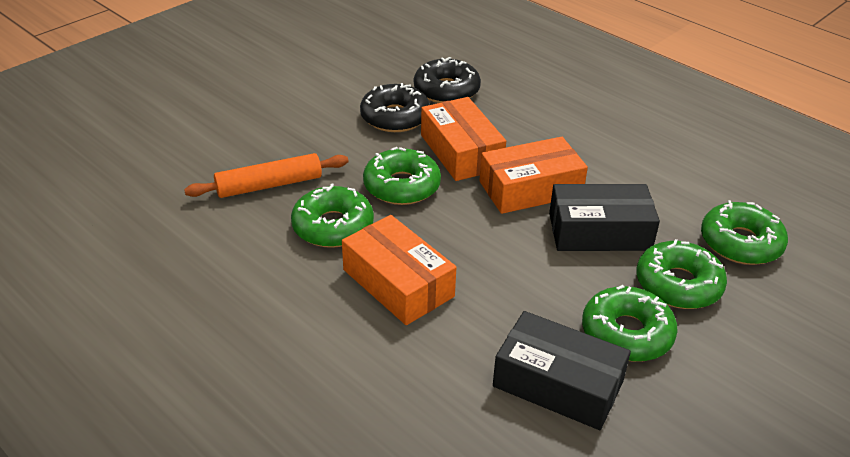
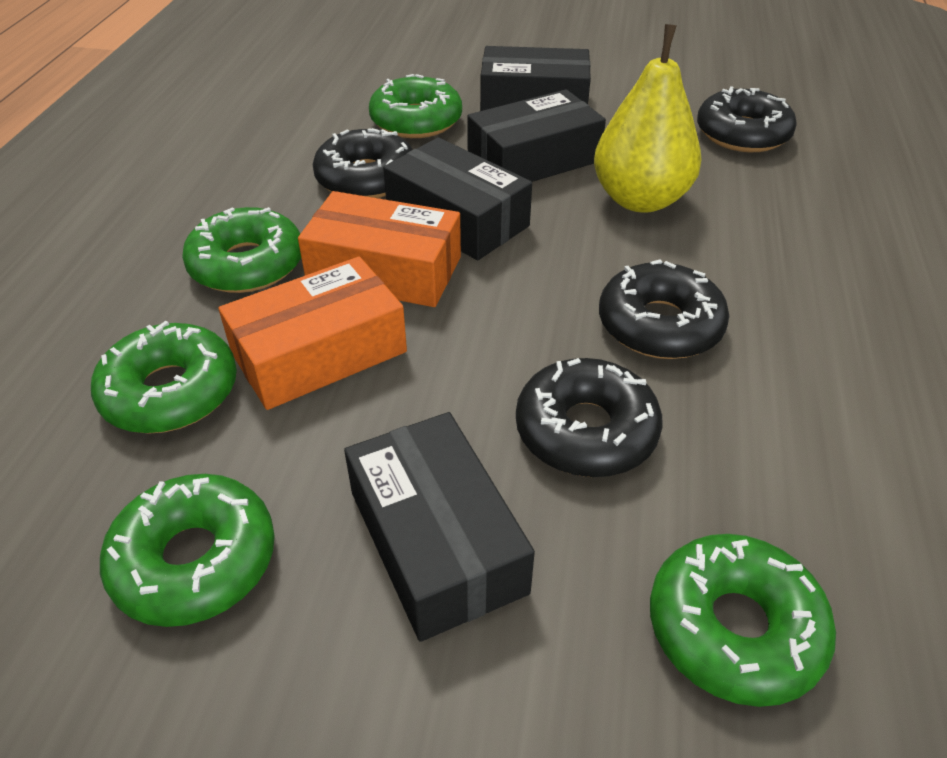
black box: [493,311,631,430] [549,184,660,251] = 2 -> [344,412,535,642] [383,137,532,260] [467,89,606,182] [480,46,591,111] = 4
black donut: [360,83,430,132] [414,57,481,103] = 2 -> [312,128,413,198] [516,358,662,477] [599,259,729,359] [697,86,797,152] = 4
orange box: [342,215,457,325] [421,97,506,181] [479,137,588,214] = 3 -> [218,256,407,410] [298,191,461,307] = 2
orange rolling pin: [184,153,349,198] = 1 -> none = 0
yellow pear: none = 0 -> [594,24,702,213] = 1

